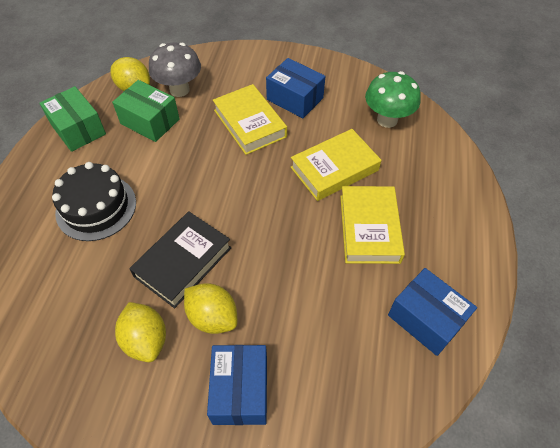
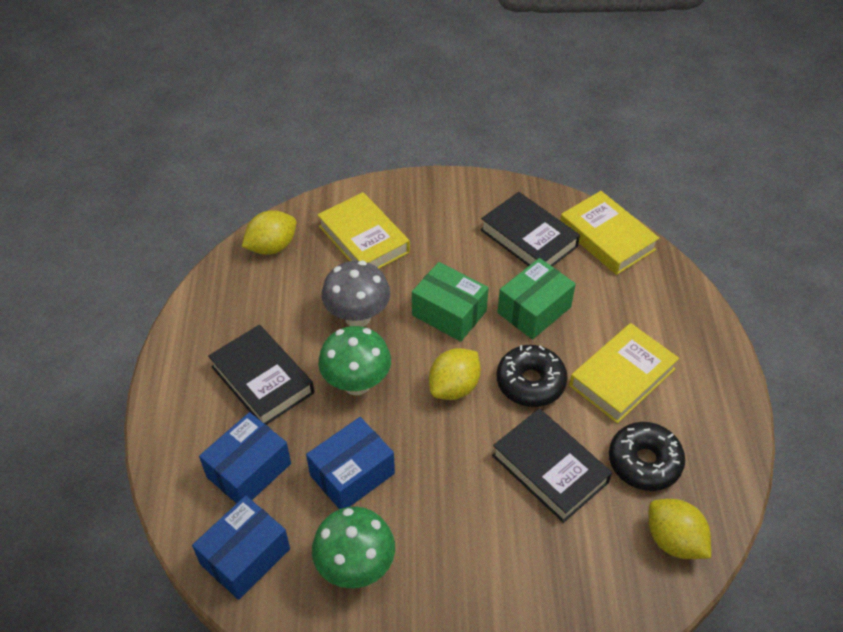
black book: [129,211,231,308] = 1 -> [208,325,314,425] [481,192,580,266] [492,408,612,523] = 3
black cake: [52,162,136,241] = 1 -> none = 0
black donut: none = 0 -> [497,345,568,407] [609,422,685,491] = 2
green mushroom: [365,71,421,128] = 1 -> [312,507,395,588] [318,326,391,395] = 2

